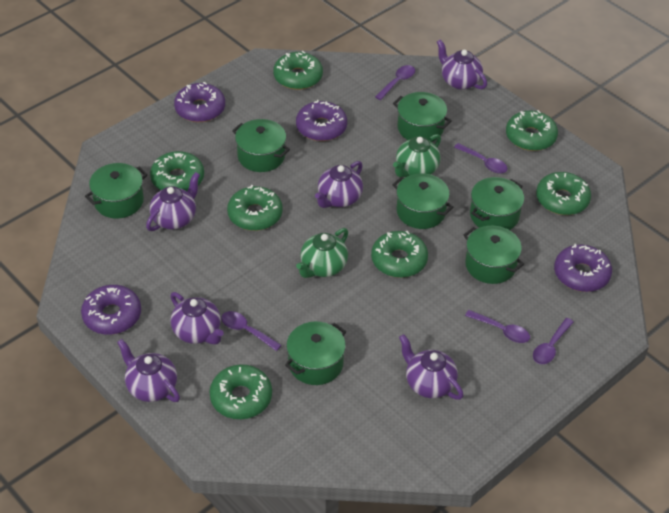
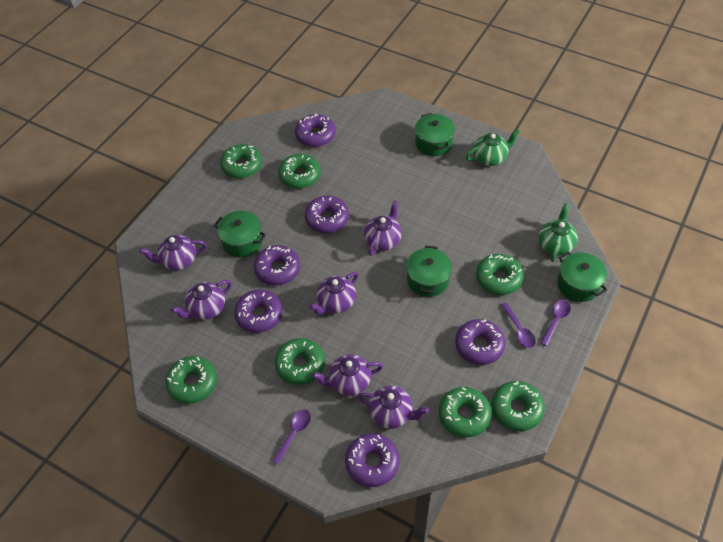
green pot: [85,163,148,218] [232,119,290,172] [285,322,346,385] [392,173,453,229] [393,92,452,142] [464,226,524,284] [470,177,524,230] = 7 -> [214,211,266,257] [406,246,452,297] [415,113,455,156] [557,252,607,302] = 4
purple donut: [81,285,141,335] [174,82,225,122] [296,100,347,141] [554,244,612,292] = 4 -> [234,290,283,333] [254,245,300,285] [295,114,336,147] [305,196,349,233] [345,433,399,487] [455,319,506,365] = 6
purple spoon: [221,311,282,351] [375,65,415,100] [454,143,508,173] [465,310,530,343] [533,318,574,364] = 5 -> [272,409,311,465] [501,302,536,348] [540,300,571,346] = 3

